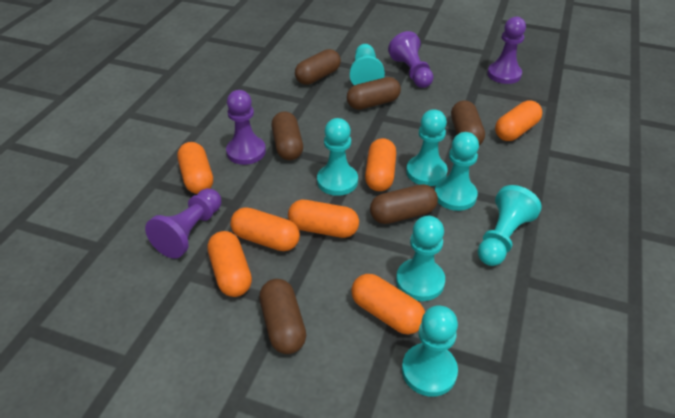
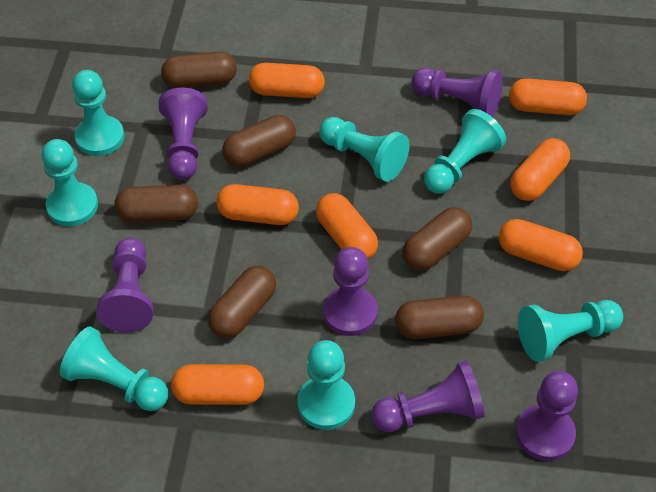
purple pawn: [145,188,221,259] [226,90,266,165] [388,31,434,88] [487,17,526,84] = 4 -> [96,237,153,333] [159,88,208,180] [323,247,378,336] [371,361,485,432] [411,68,503,117] [516,371,578,461] = 6

